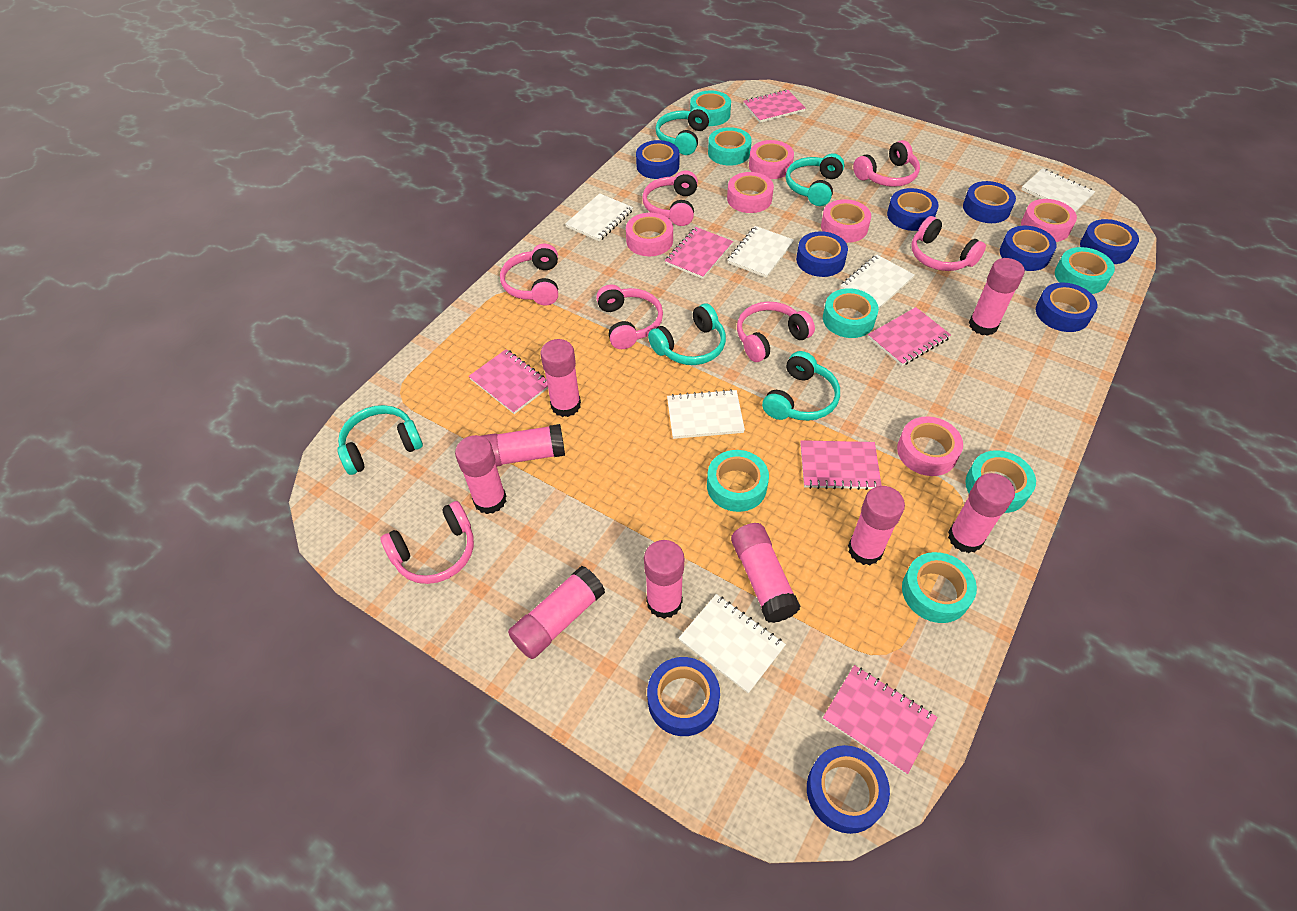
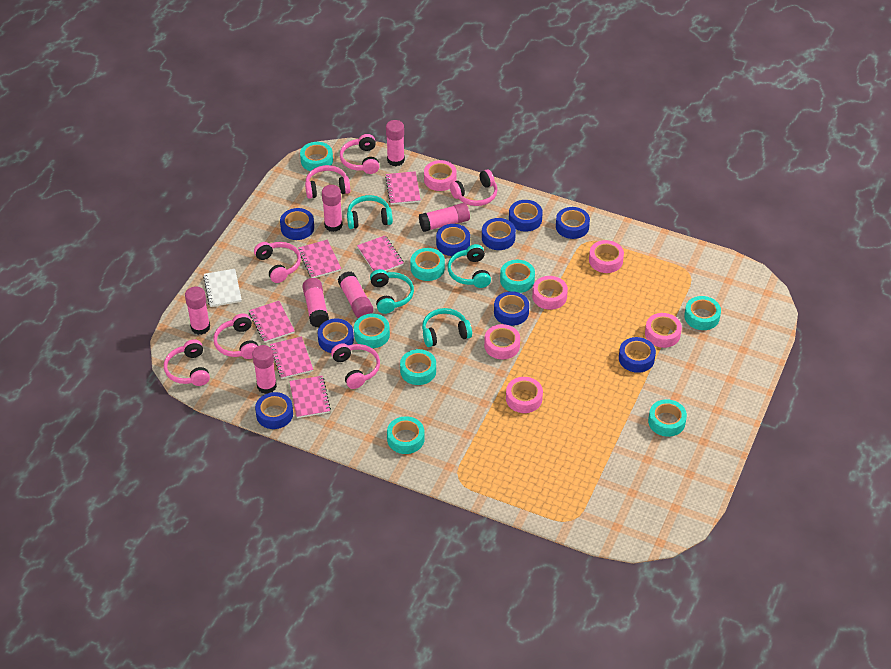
pink glue stick: [455,435,506,514] [481,424,565,466] [508,566,605,659] [541,339,581,417] [644,540,684,619] [731,523,801,623] [848,486,905,565] [948,473,1015,553] [969,258,1025,336] = 9 -> [185,286,210,335] [252,345,277,394] [302,278,329,327] [322,185,343,232] [338,271,374,318] [386,120,405,166] [419,203,470,232] = 7
turquoise headphones: [337,405,423,475] [648,303,726,365] [656,106,711,155] [762,351,840,421] [786,153,845,206] = 5 -> [347,195,393,229] [370,269,414,314] [422,308,472,347] [447,244,491,288] = 4
turquoise tape: [690,90,731,126] [707,450,769,512] [708,127,752,166] [823,288,879,338] [902,552,977,623] [966,450,1036,513] [1055,247,1115,294] = 7 -> [300,142,333,171] [354,314,390,348] [387,416,425,454] [400,349,436,385] [410,248,445,281] [500,260,535,293] [648,399,687,437] [684,296,721,330] = 8
white notebook: [565,193,633,242] [667,389,745,439] [678,594,786,693] [728,226,794,278] [840,254,915,309] [1021,168,1095,212] = 6 -> [203,269,242,307] = 1

